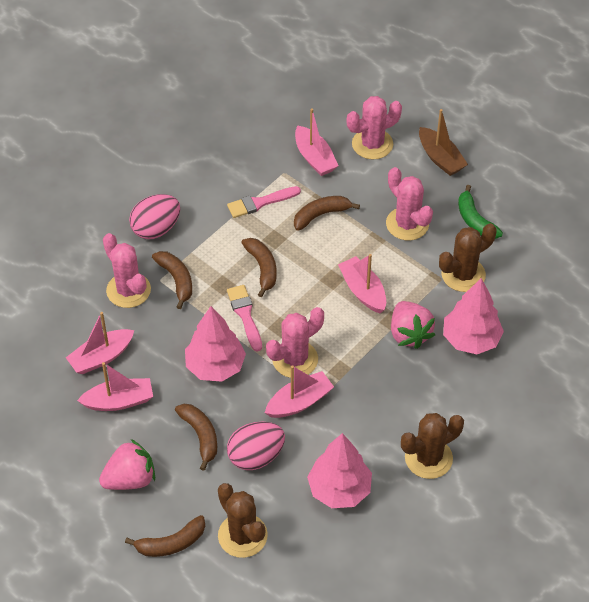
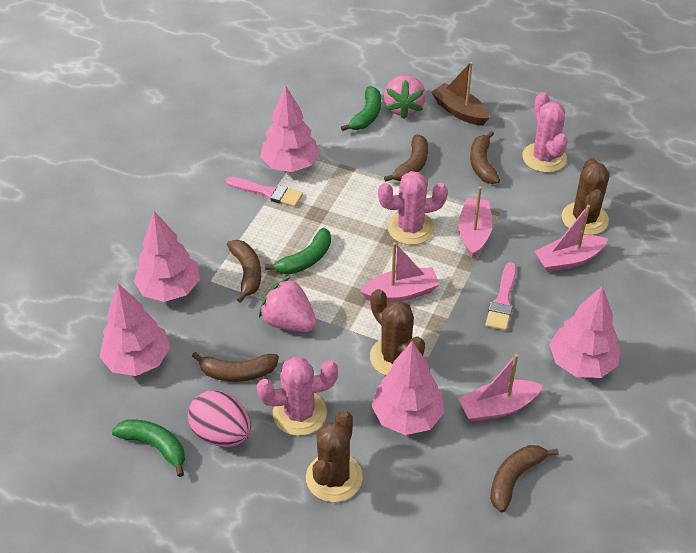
green banana: [458,185,503,239] = 1 -> [112,419,185,477] [265,228,331,274] [341,86,381,131] = 3
pink boat: [66,312,134,374] [77,362,153,411] [265,365,334,418] [295,108,338,176] [338,254,386,313] = 5 -> [360,242,440,303] [458,186,492,258] [458,354,543,422] [534,205,608,272] = 4
pink cactus: [103,233,151,308] [266,307,324,378] [347,96,402,160] [386,167,433,241] = 4 -> [256,357,338,436] [378,171,448,245] [522,92,567,173] = 3
pink egg: [129,194,180,239] [227,422,285,470] = 2 -> [188,390,251,447] = 1
pink tree: [185,306,246,382] [307,433,372,508] [443,278,504,354] = 3 -> [100,284,170,376] [134,211,200,302] [260,85,320,172] [371,341,444,435] [549,286,620,378] = 5

